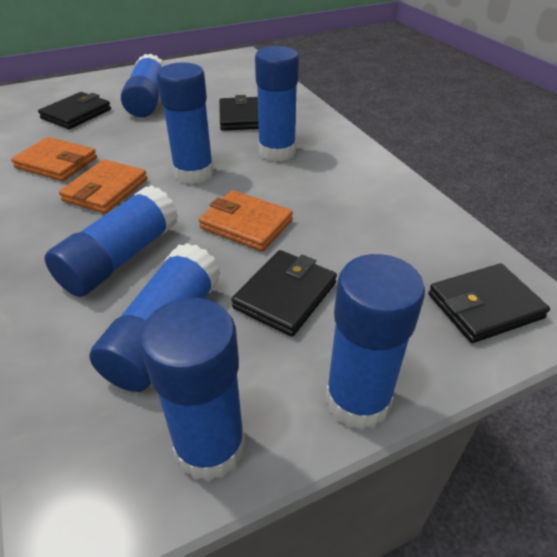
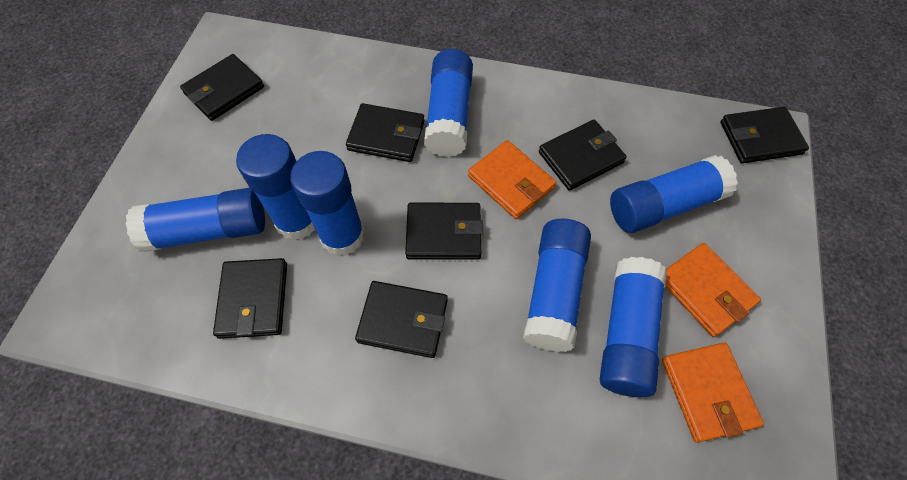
black wallet: [38,92,111,129] [219,95,259,131] [232,250,337,337] [428,263,550,343] = 4 -> [180,54,264,121] [213,258,287,339] [346,103,424,162] [355,281,448,358] [405,203,483,260] [539,120,627,191] [720,107,809,163] = 7

